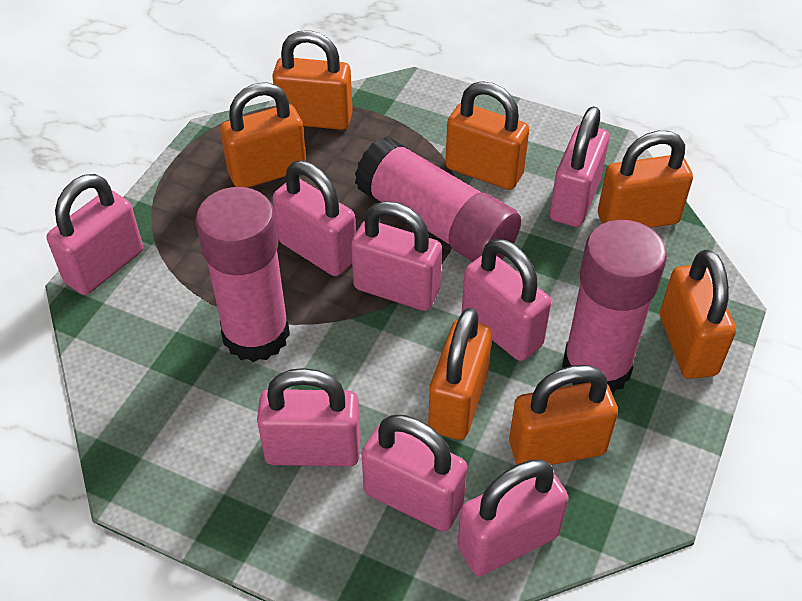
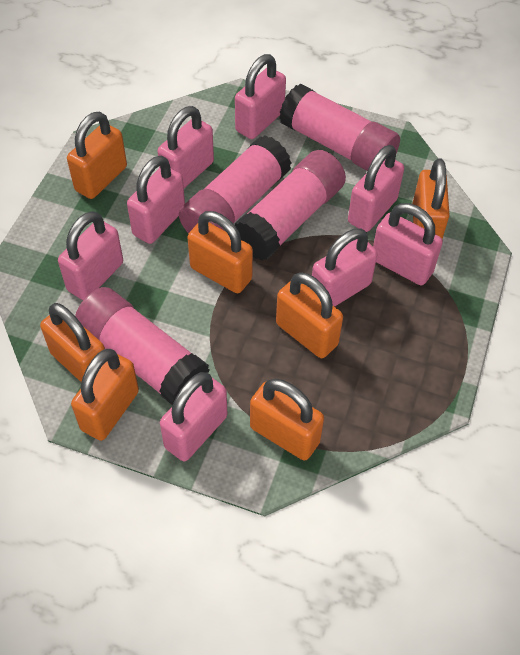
pink glue stick: [195,187,290,362] [355,136,521,262] [562,220,667,395] = 3 -> [75,287,209,405] [179,135,292,234] [235,150,346,261] [279,83,400,171] = 4

